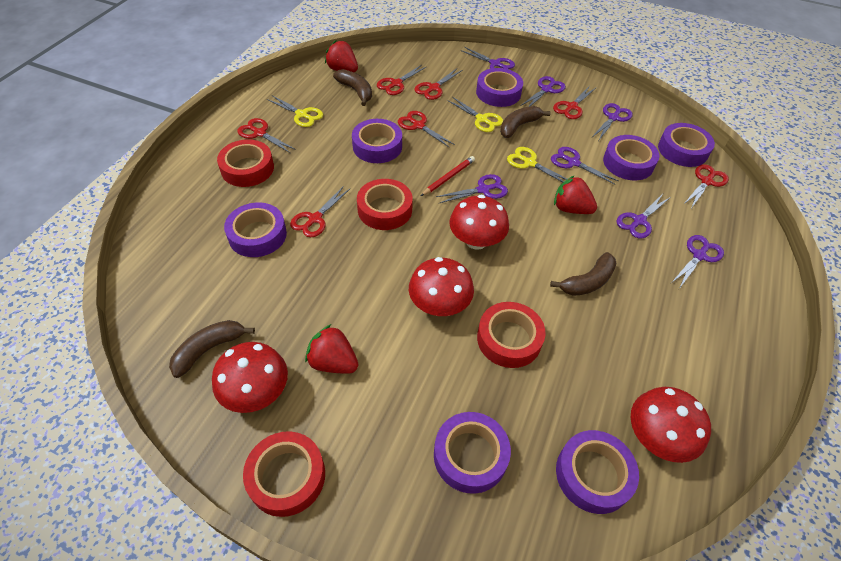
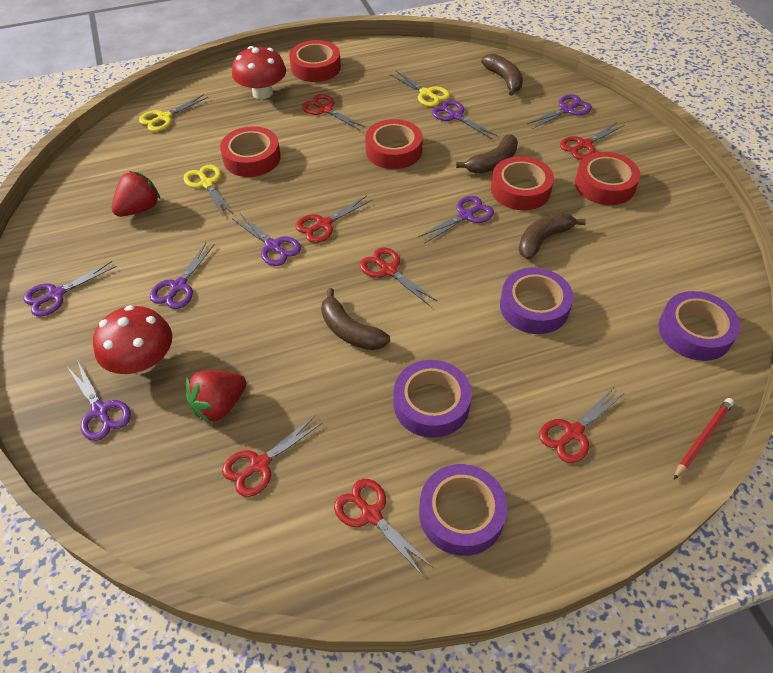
purple tape: [224,202,287,257] [352,119,402,163] [434,412,511,494] [476,68,523,107] [556,430,639,514] [603,135,659,180] [658,123,715,167] = 7 -> [393,360,472,438] [419,464,507,556] [500,267,573,334] [658,291,740,361] = 4
red mushroom: [212,342,288,413] [409,257,474,316] [449,195,509,250] [631,387,711,463] = 4 -> [93,305,172,374] [232,46,286,99] = 2
red strawberry: [305,324,358,374] [325,40,358,72] [554,175,597,214] = 3 -> [112,171,161,217] [186,370,246,424] = 2
red tape: [217,139,274,187] [243,431,325,517] [357,179,413,230] [477,302,546,368] = 4 -> [220,126,281,177] [289,40,341,82] [365,119,423,169] [491,156,554,210] [575,152,640,205] = 5

